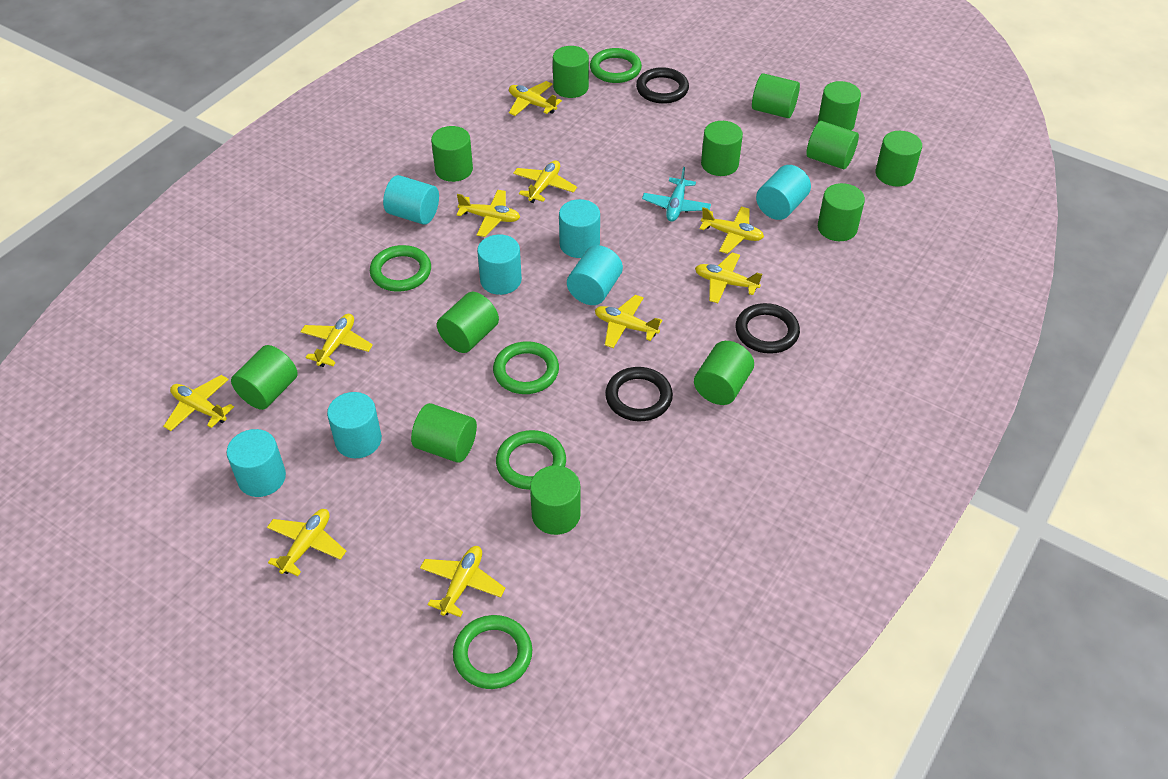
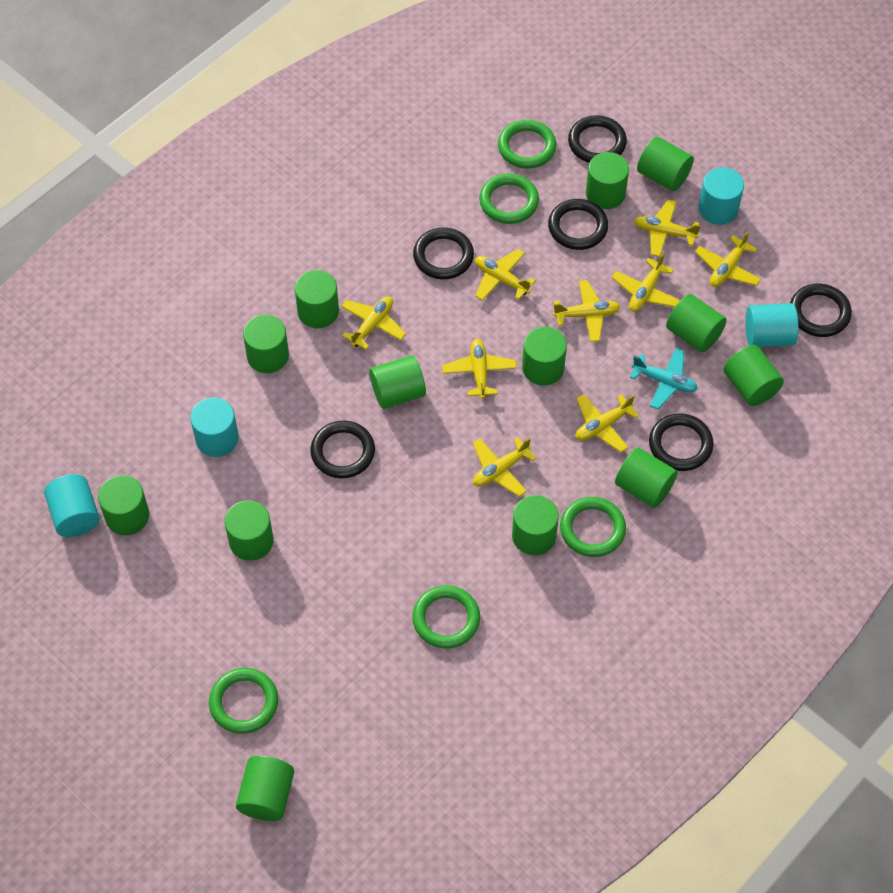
black ring: [605,367,673,421] [636,67,689,104] [735,303,800,354] = 3 -> [310,421,375,479] [413,227,474,279] [548,199,608,250] [568,115,627,163] [649,413,714,471] [790,283,852,337] = 6
turquoise cylinder: [227,429,286,497] [327,392,382,458] [383,175,439,225] [477,234,522,295] [559,199,600,258] [567,245,623,305] [756,165,811,220] = 7 -> [44,474,100,537] [190,397,239,457] [698,167,744,225] [745,303,798,347] = 4
yellow plane: [163,375,234,431] [267,509,346,576] [300,314,373,367] [420,546,506,617] [457,190,520,237] [509,81,562,116] [513,160,577,203] [595,295,662,348] [695,253,762,303] [700,207,764,254] = 10 -> [341,296,406,350] [442,339,517,399] [473,437,537,497] [475,249,536,301] [553,280,620,342] [576,394,639,452] [612,253,680,312] [634,199,701,257] [695,231,761,287] = 9

